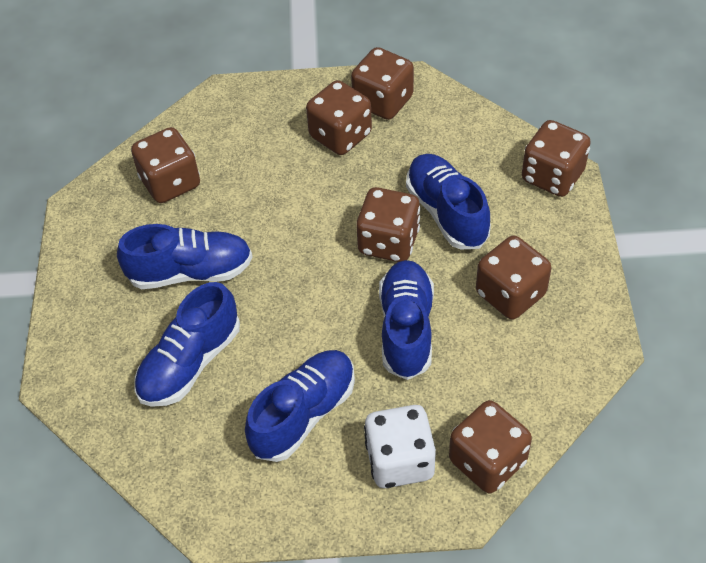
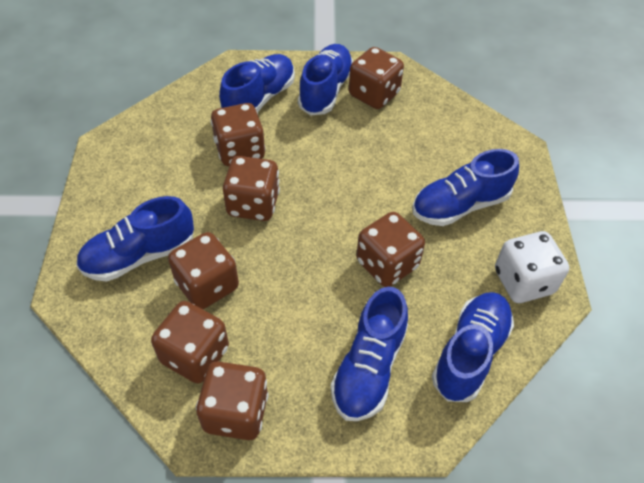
blue shoe: [117,224,253,289] [135,282,240,407] [245,350,355,462] [379,260,434,380] [406,154,491,249] = 5 -> [76,196,194,281] [219,54,295,112] [298,44,353,116] [331,287,408,421] [412,149,519,226] [432,292,514,402] = 6

